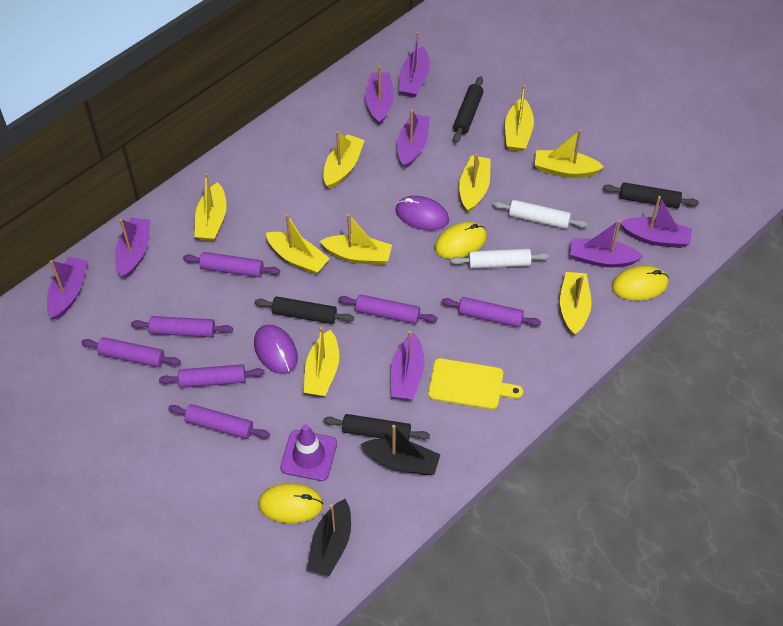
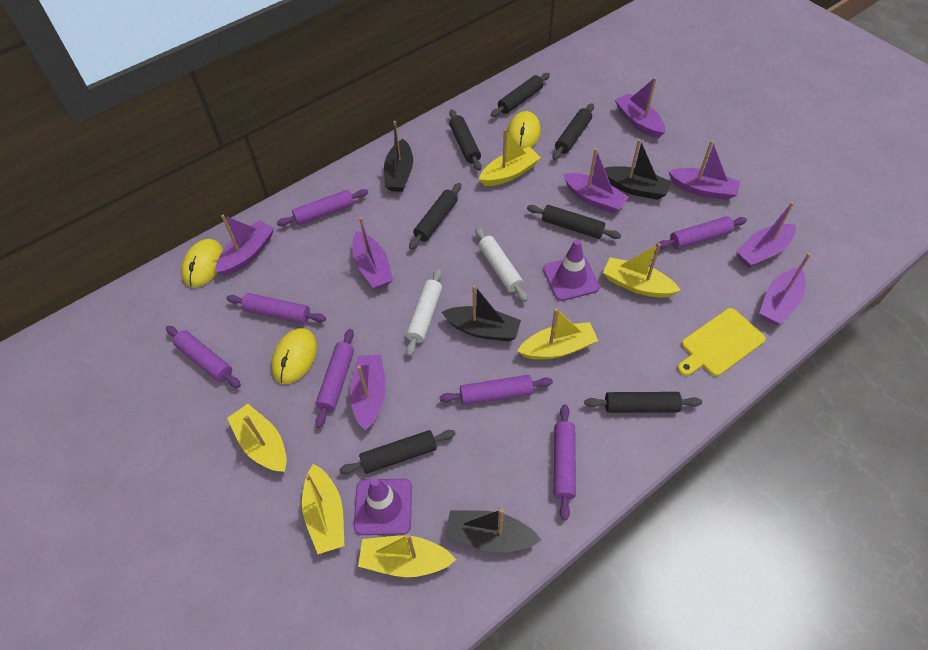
black boat: [307,499,351,576] [360,425,441,475] = 2 -> [384,121,413,192] [442,285,521,341] [445,509,541,553] [604,139,672,200] = 4
black rolling pin: [255,296,354,324] [323,414,430,440] [453,76,483,143] [603,182,699,208] = 4 -> [339,430,456,474] [409,183,461,250] [449,109,482,171] [491,73,550,117] [527,205,621,239] [553,103,594,160] [584,392,702,413] = 7
purple mouse: [254,325,298,374] [395,196,449,231] = 2 -> none = 0
purple traffic cone: [280,424,337,481] = 1 -> [354,478,412,535] [543,239,600,301] = 2
yellow boat: [195,173,227,241] [266,215,330,274] [304,327,339,396] [320,214,392,265] [323,131,365,189] [459,153,491,213] [505,85,534,152] [534,129,604,178] [560,272,591,336] = 9 -> [227,404,287,472] [302,464,344,554] [358,534,456,577] [479,129,541,186] [517,309,598,359] [603,243,681,298] = 6

